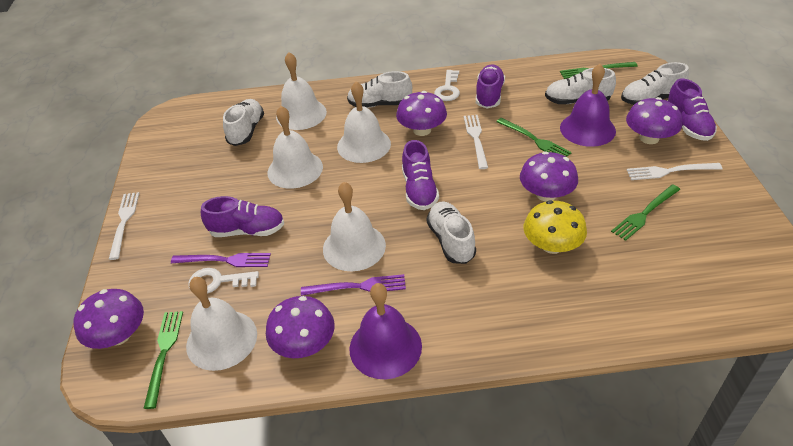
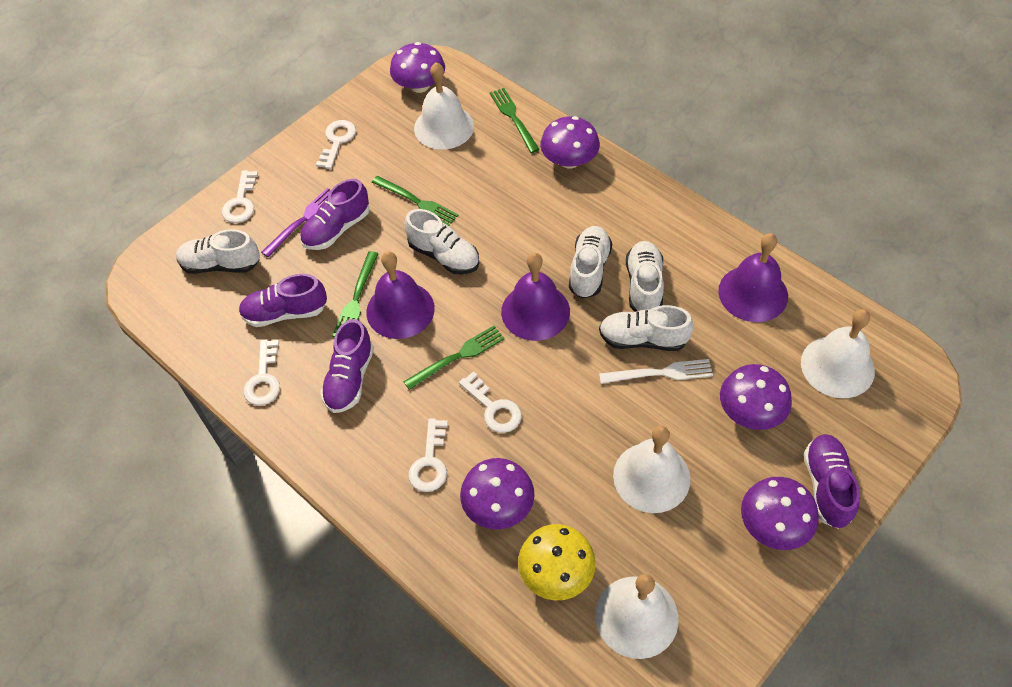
purple bell: [349,283,422,379] [560,64,616,147] = 2 -> [367,251,435,339] [501,253,570,341] [718,233,788,322] = 3
purple fork: [171,253,271,267] [301,274,406,296] = 2 -> [261,188,331,257] = 1
white bell: [186,277,257,371] [268,106,323,189] [276,52,327,130] [323,182,386,271] [337,81,391,163] = 5 -> [414,62,474,150] [595,574,679,659] [613,426,691,513] [801,309,875,398] = 4
white fork: [109,192,139,260] [464,115,488,169] [626,163,722,180] = 3 -> [599,359,713,384] = 1
white key: [188,268,259,294] [434,70,460,101] = 2 -> [222,170,258,223] [243,340,280,406] [316,120,356,169] [408,419,448,492] [459,371,522,433] = 5

